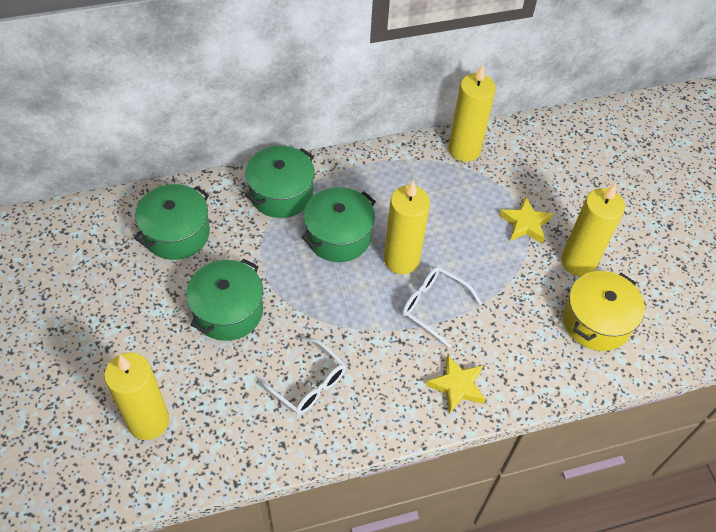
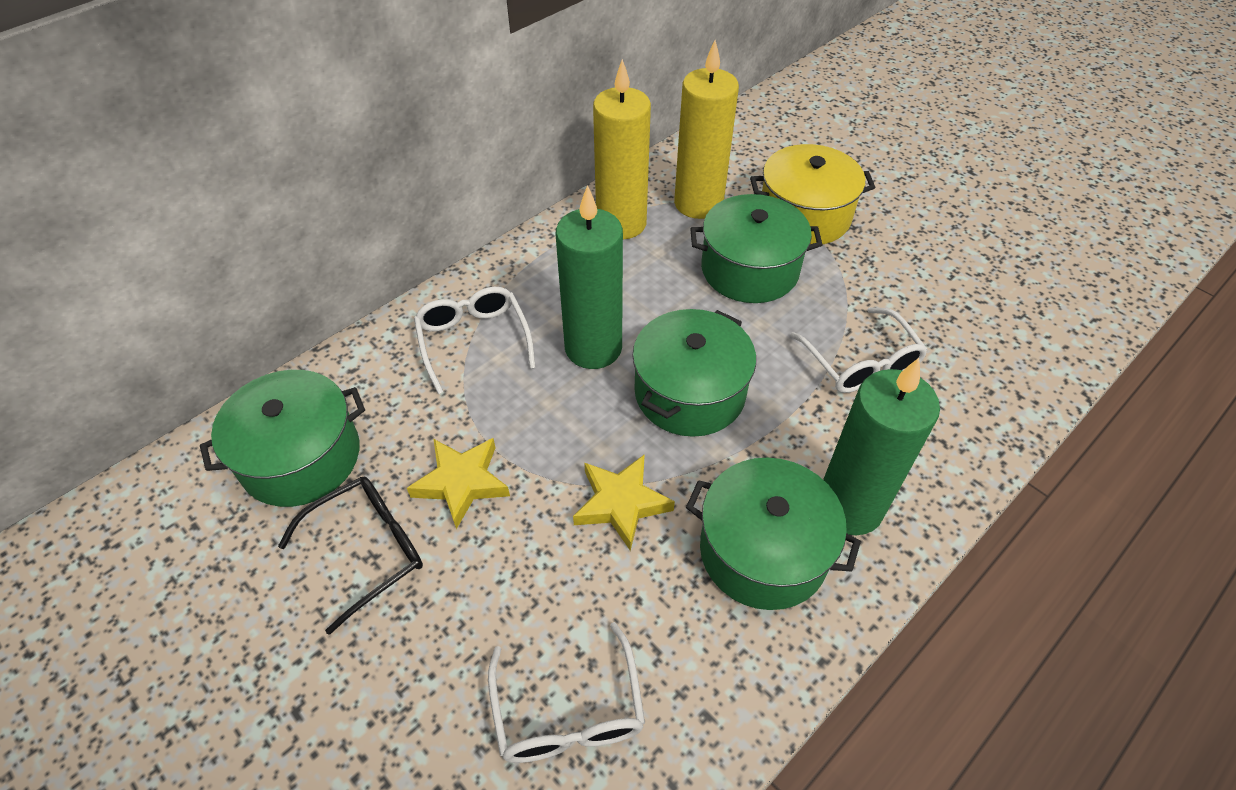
black glasses: none = 0 -> [278,476,423,635] = 1
green candle: none = 0 -> [556,185,623,369] [823,358,940,535] = 2
white glasses: [257,337,346,415] [402,267,482,348] = 2 -> [414,287,535,394] [488,622,645,763] [790,307,928,393] = 3
yellow candle: [104,353,169,440] [384,180,430,274] [448,64,496,162] [561,183,625,276] = 4 -> [593,59,651,239] [674,40,739,219] = 2

